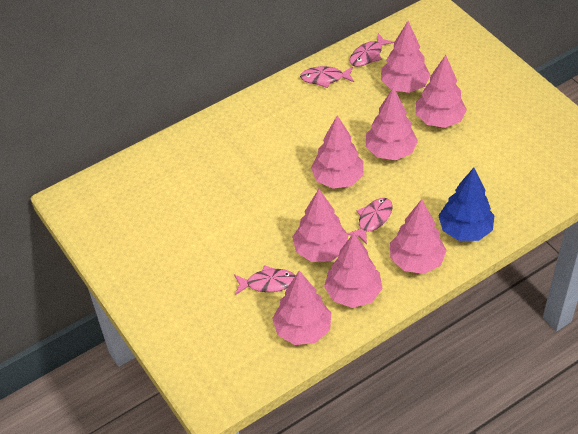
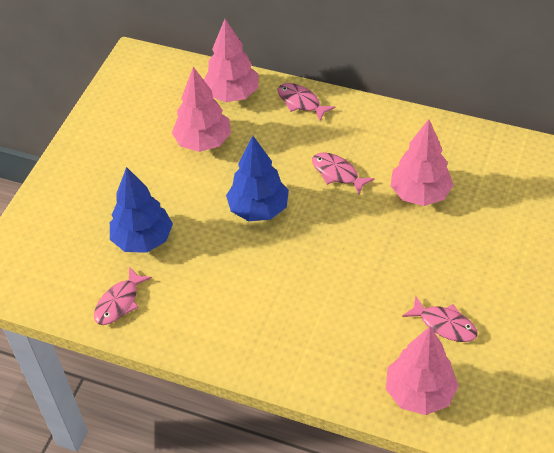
blue tree: [438,168,495,241] = 1 -> [110,167,173,253] [226,136,289,221] = 2
pink tree: [272,271,331,345] [292,189,348,262] [311,115,364,189] [324,233,382,308] [366,87,418,160] [381,21,431,93] [390,199,447,274] [416,55,467,128] = 8 -> [172,67,231,152] [204,19,259,102] [386,327,459,415] [390,119,454,206] = 4

